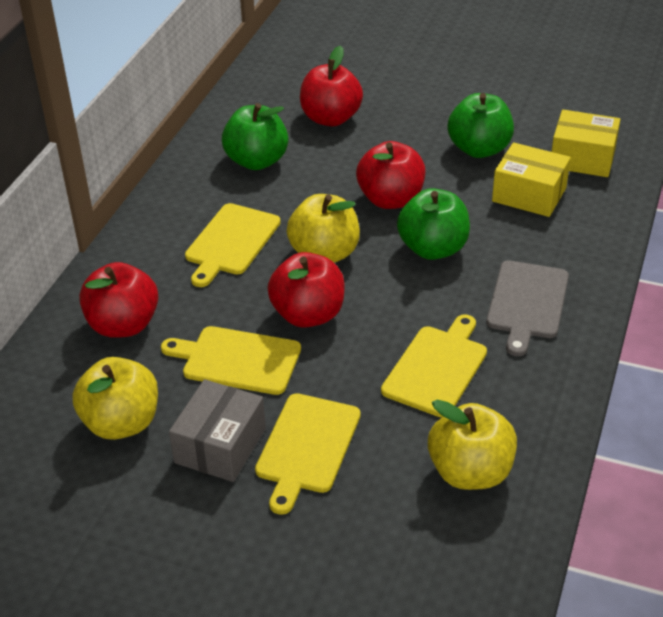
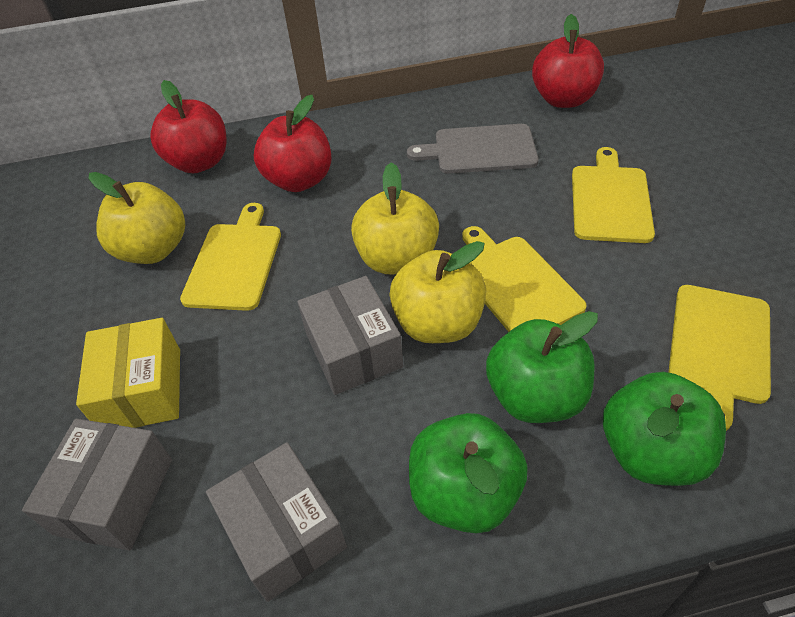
grey box: [169,379,266,482] = 1 -> [22,418,172,551] [206,442,347,602] [297,276,404,395] = 3
red apple: [79,262,158,338] [268,252,345,328] [300,46,363,126] [356,141,425,209] = 4 -> [150,80,227,173] [254,95,332,192] [532,14,604,108] = 3
yellow box: [492,142,571,217] [552,110,621,177] = 2 -> [76,318,180,428] = 1

